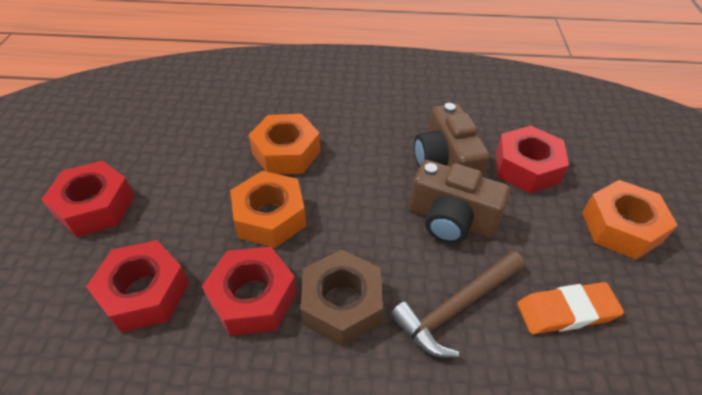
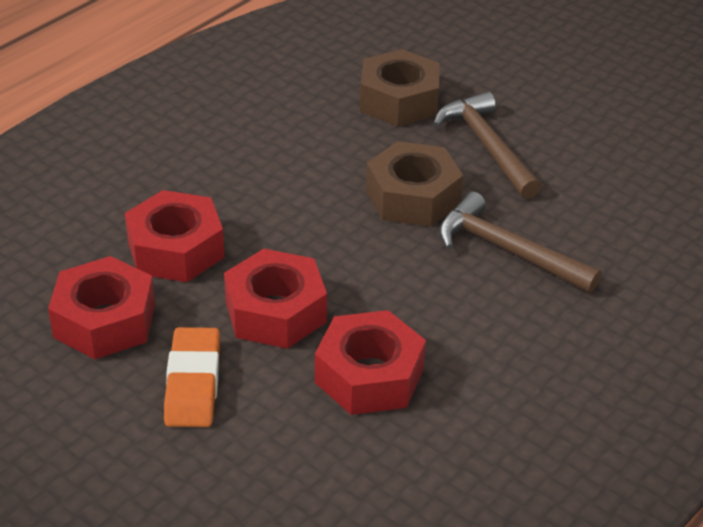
brown camera: [409,160,510,244] [414,103,490,177] = 2 -> none = 0
brown hammer: [390,251,525,357] = 1 -> [433,92,541,199] [439,192,602,293] = 2
brown nut: [301,250,383,346] = 1 -> [360,49,440,126] [366,141,463,227] = 2
orange nut: [230,171,306,248] [249,114,320,174] [582,180,678,260] = 3 -> none = 0

